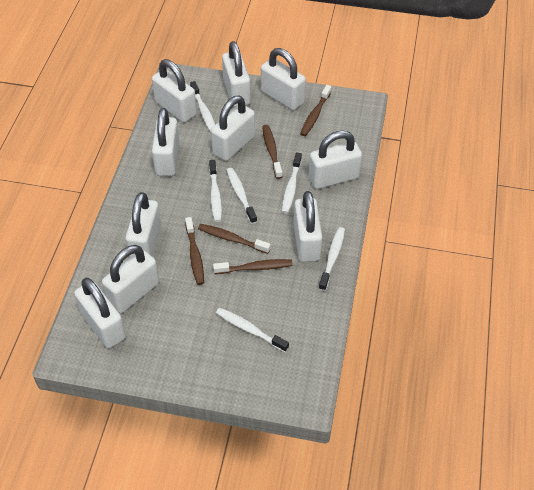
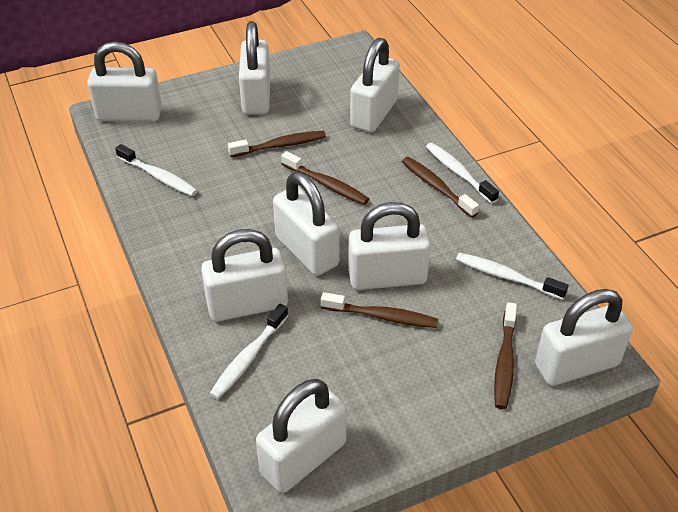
white padlock: [74,278,126,348] [102,245,159,313] [125,192,162,258] [152,59,197,122] [152,108,180,176] [211,96,255,161] [222,41,251,107] [261,48,306,110] [294,191,322,262] [309,130,362,189] = 10 -> [87,42,162,122] [201,229,288,322] [239,21,270,115] [256,379,347,493] [273,172,340,276] [348,202,431,290] [350,38,400,133] [535,289,633,386] = 8
white toothbrush: [190,81,215,132] [209,160,222,222] [216,308,289,352] [226,168,257,224] [282,152,302,214] [319,227,345,291] = 6 -> [115,144,198,196] [209,304,288,399] [426,142,499,204] [456,253,568,300] = 4

